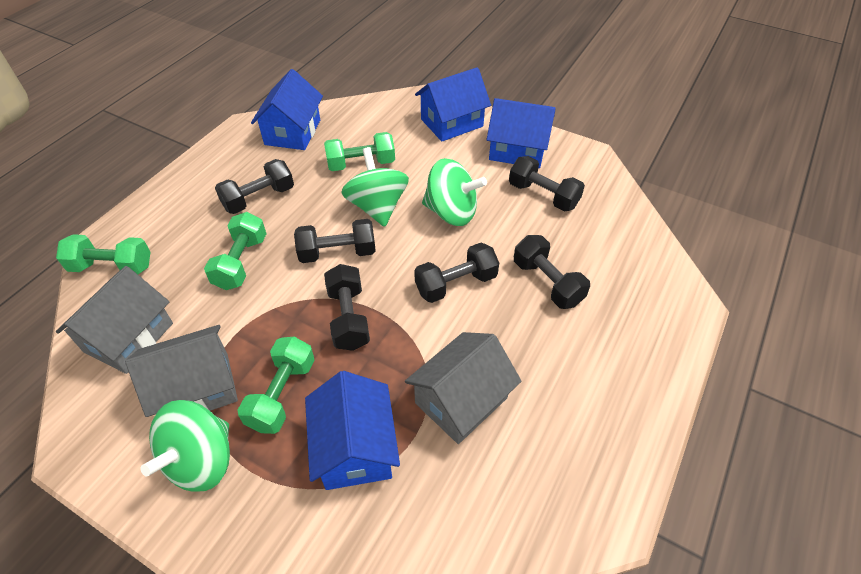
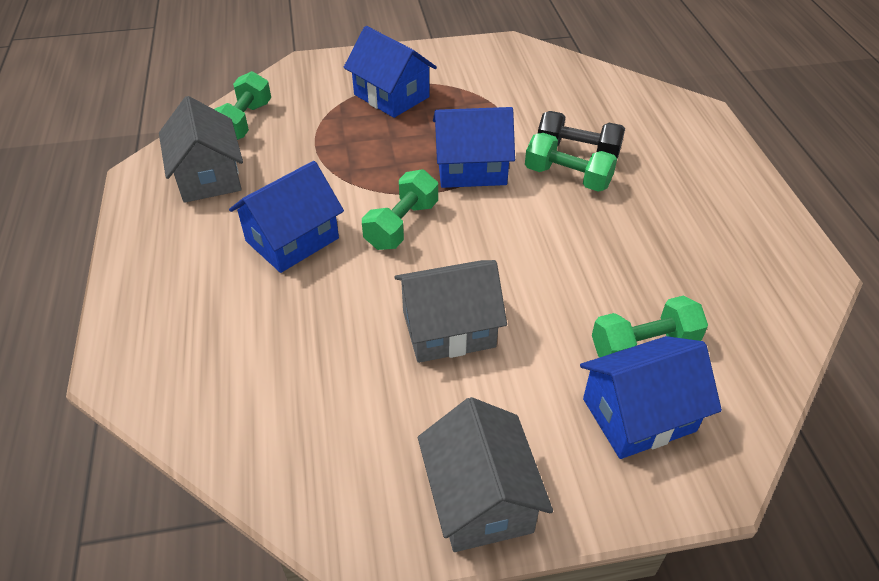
black dumbbell: [215,159,294,214] [294,219,376,263] [324,264,370,351] [414,243,499,303] [509,156,585,212] [514,235,590,309] = 6 -> [538,111,625,159] = 1
green spinning top: [141,400,230,492] [341,147,409,227] [422,158,487,226] = 3 -> none = 0

